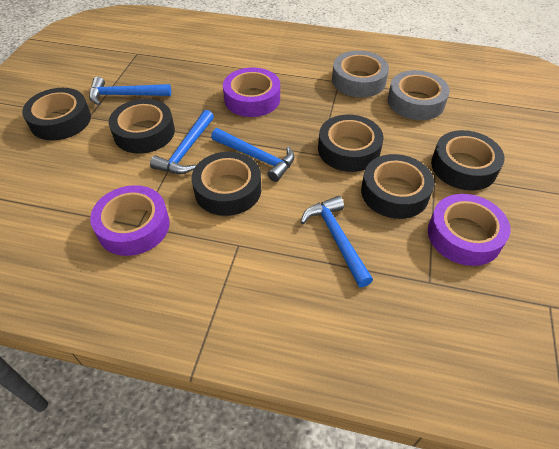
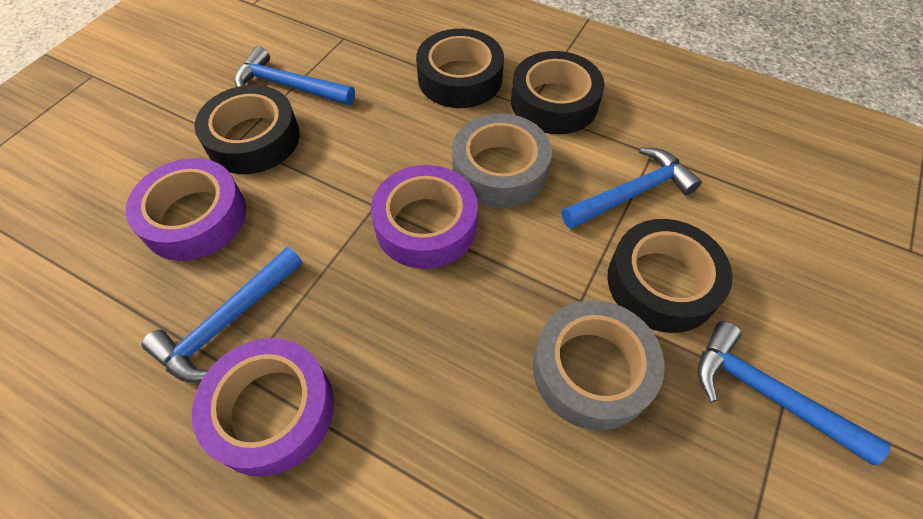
black tape: [22,88,91,141] [109,99,175,154] [192,152,261,216] [318,115,384,172] [361,154,434,219] [431,130,505,191] = 6 -> [194,85,300,174] [416,29,504,108] [511,51,605,134] [607,219,733,333] = 4

